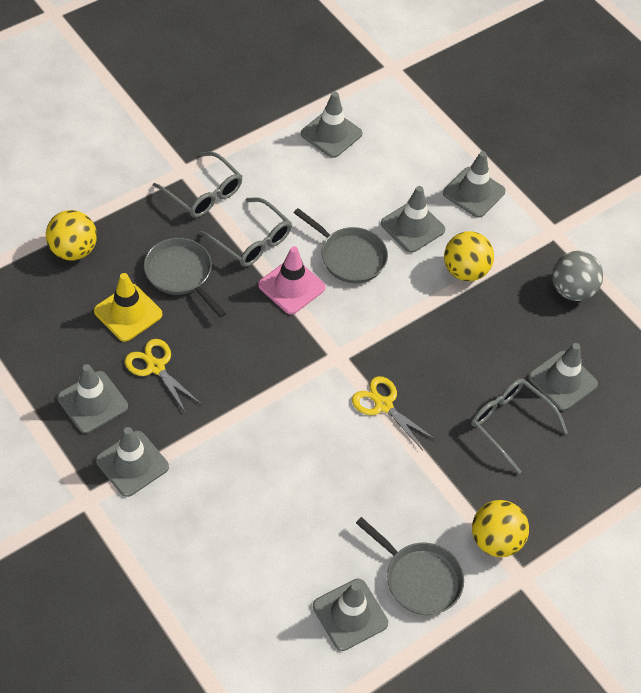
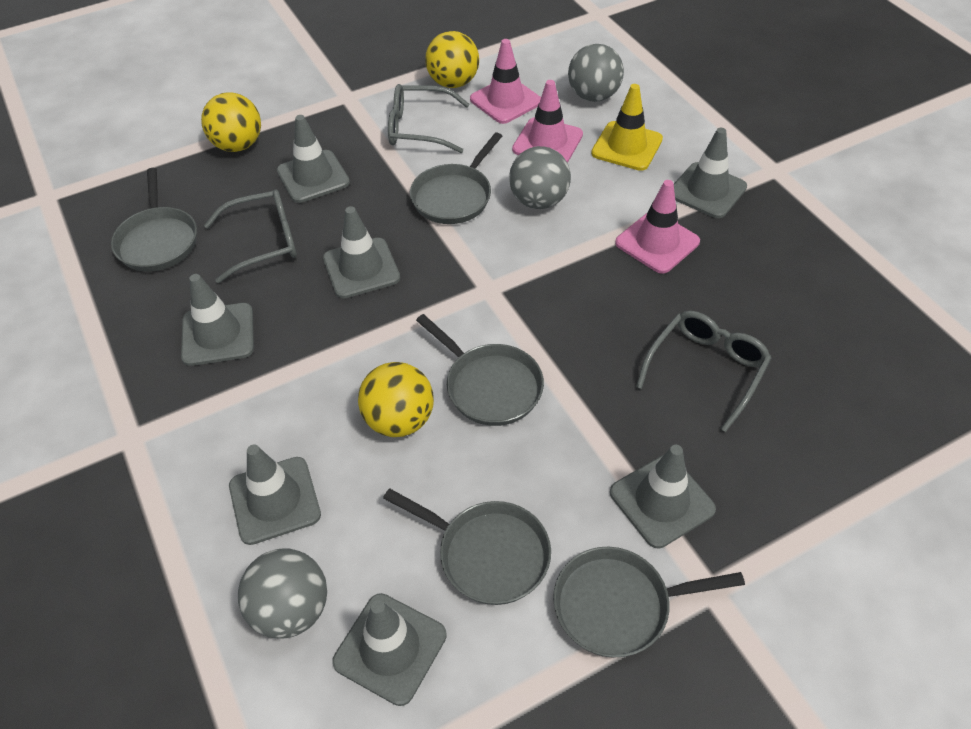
grey ball: [552,251,603,301] = 1 -> [238,548,327,639] [509,146,571,209] [568,44,624,102] = 3
grey pan: [144,238,226,318] [294,208,388,283] [356,517,464,615] = 3 -> [111,168,197,271] [383,488,551,605] [410,132,502,224] [416,314,544,426] [553,547,745,658] = 5
pink traffic cone: [258,246,325,314] = 1 -> [470,39,541,124] [512,80,583,163] [615,180,700,274] = 3
yellow scissors: [125,339,201,413] [352,376,436,450] = 2 -> none = 0

